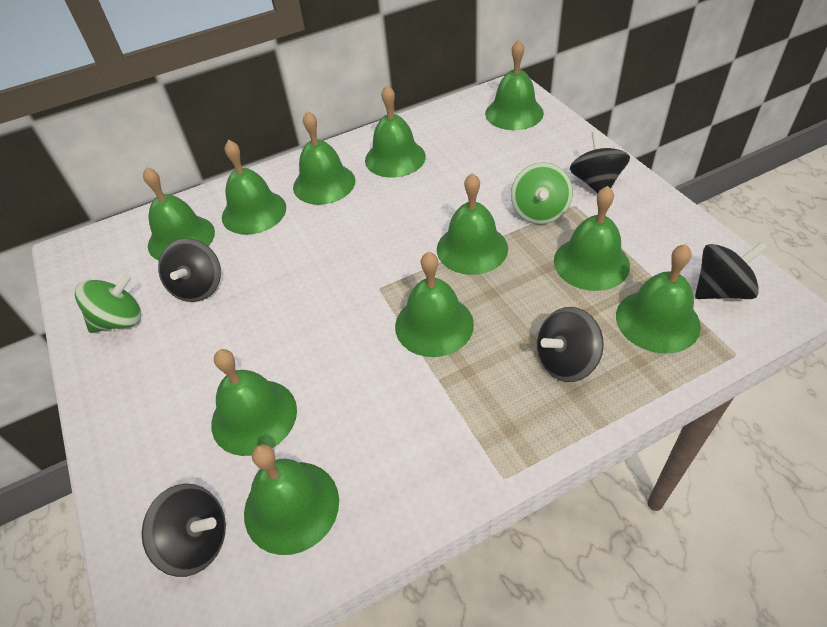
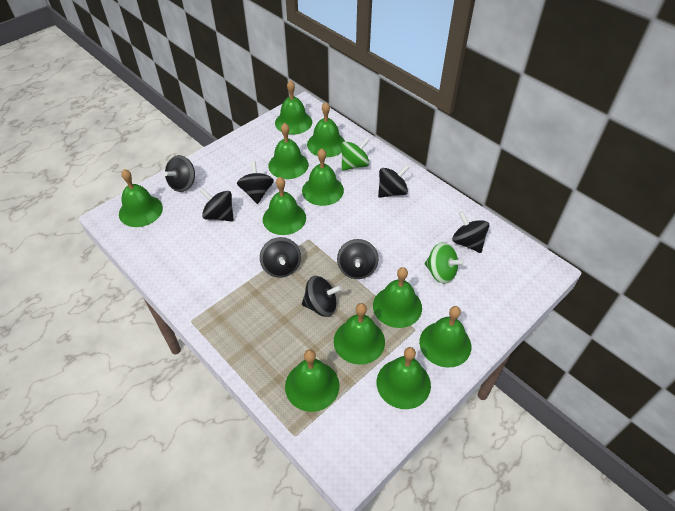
black spinning top: [142,484,226,577] [158,238,221,302] [537,307,604,382] [570,131,630,193] [695,242,768,299] = 5 -> [164,155,195,192] [200,188,234,222] [237,161,274,204] [260,237,301,278] [302,276,342,317] [337,239,378,279] [378,165,409,198] [452,211,489,253] = 8

